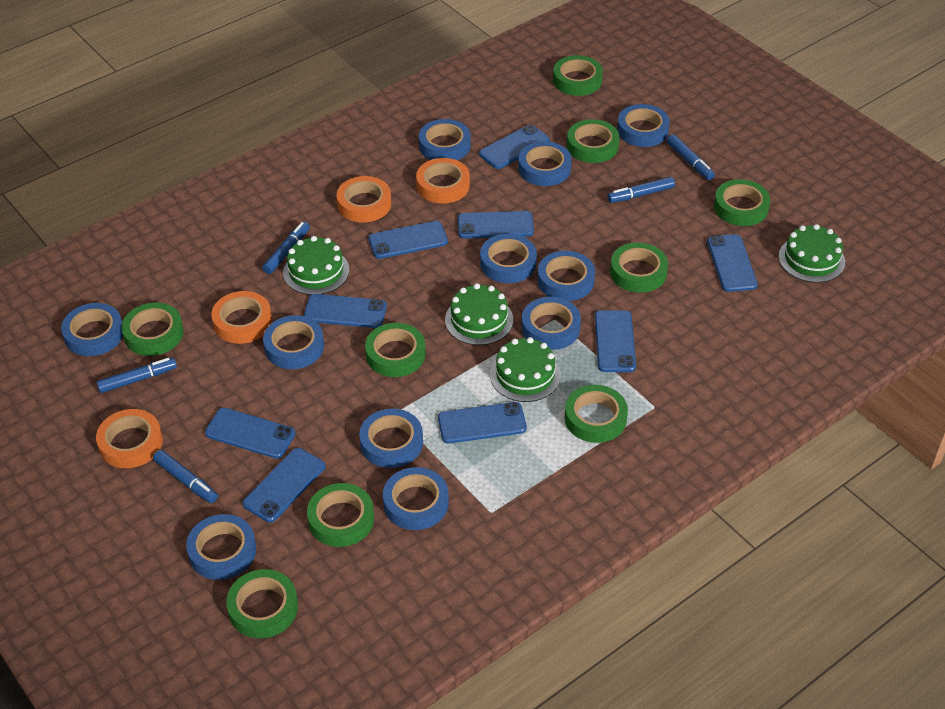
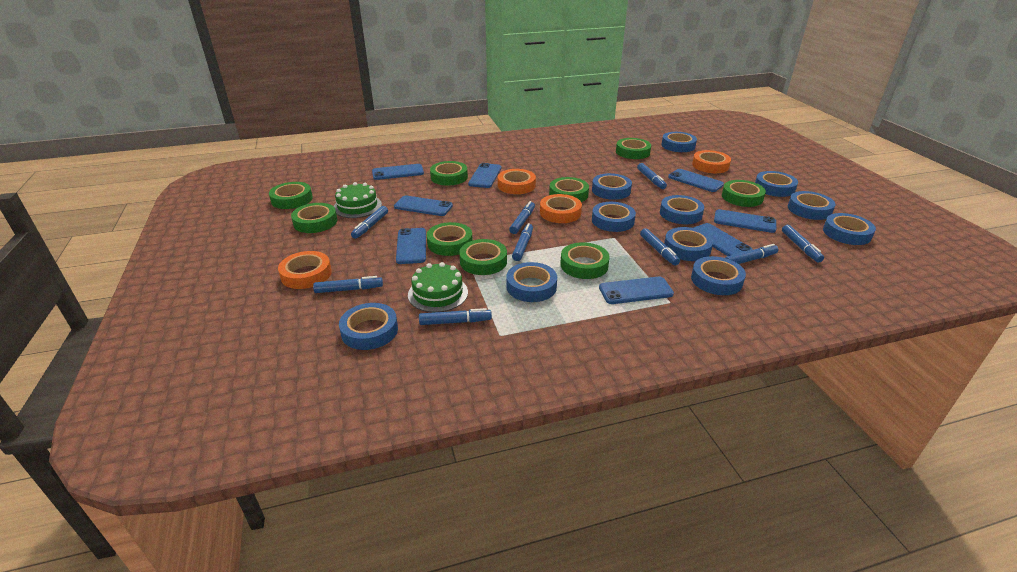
blue marker: [96,358,177,393] [153,450,218,503] [262,222,310,274] [607,177,675,203] [667,134,715,180] = 5 -> [313,276,383,293] [351,206,388,239] [419,308,492,325] [509,201,535,234] [512,223,533,261] [637,163,667,189] [640,228,680,266] [725,244,779,264] [782,225,824,262] = 9
blue phone: [205,408,295,459] [243,448,325,522] [304,294,387,328] [368,221,448,259] [438,402,527,444] [458,211,534,239] [479,124,550,169] [595,310,636,372] [707,234,758,292] = 9 -> [372,164,424,180] [394,195,453,216] [396,228,426,264] [468,163,501,188] [599,276,674,304] [668,169,724,192] [693,223,753,256] [714,209,776,233] = 8
green cake: [283,236,349,295] [445,283,513,345] [490,337,561,402] [779,224,845,283] = 4 -> [334,182,382,218] [408,262,468,312] = 2

